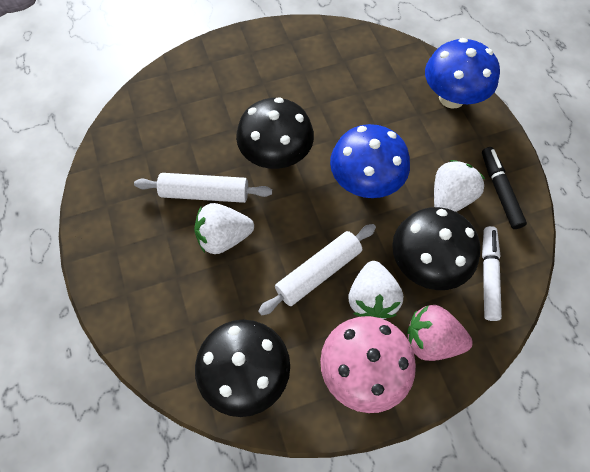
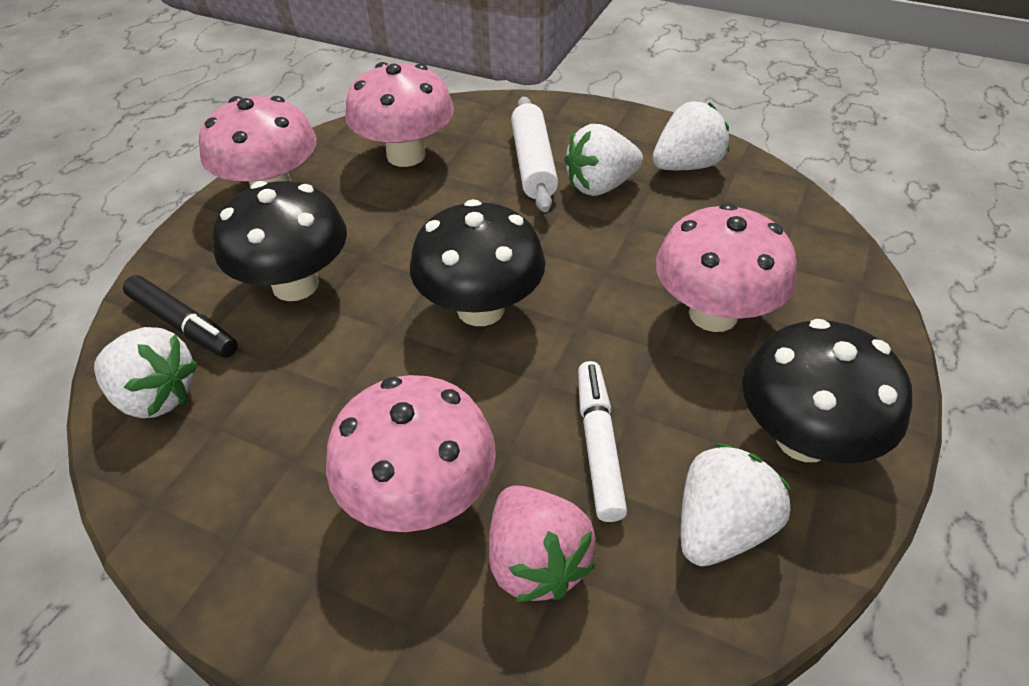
blue mushroom: [330,124,410,198] [425,38,500,109] = 2 -> none = 0
pink mushroom: [320,316,416,413] = 1 -> [199,96,316,187] [326,375,496,532] [345,62,454,167] [656,203,797,332] = 4
white rolling pin: [134,173,272,203] [258,224,376,316] = 2 -> [511,96,558,212] = 1
white strawberry: [194,203,254,254] [348,261,403,319] [434,160,485,212] = 3 -> [94,327,198,418] [564,124,643,196] [652,101,729,170] [681,443,792,566] = 4

